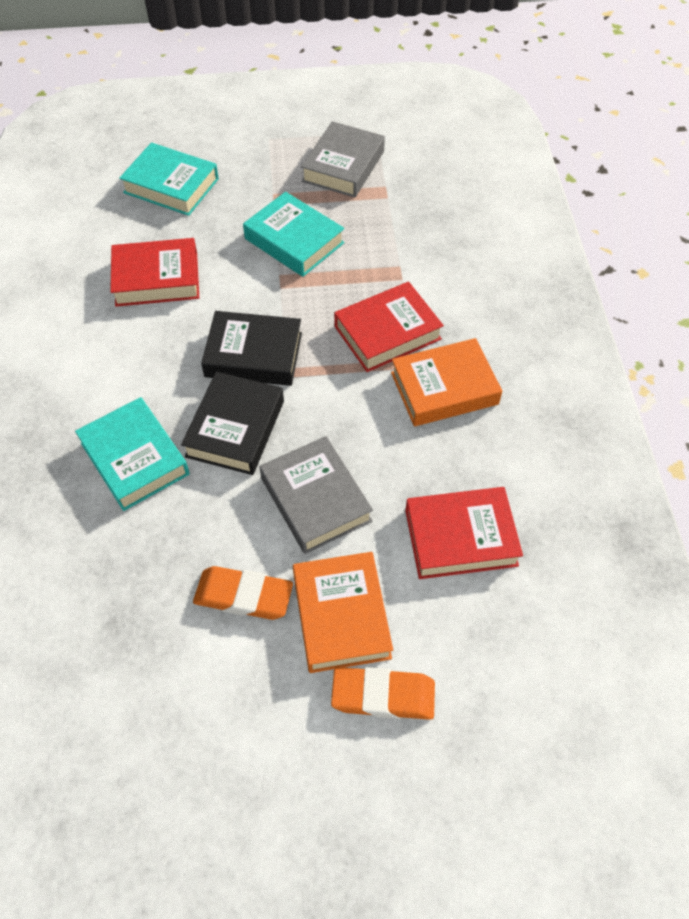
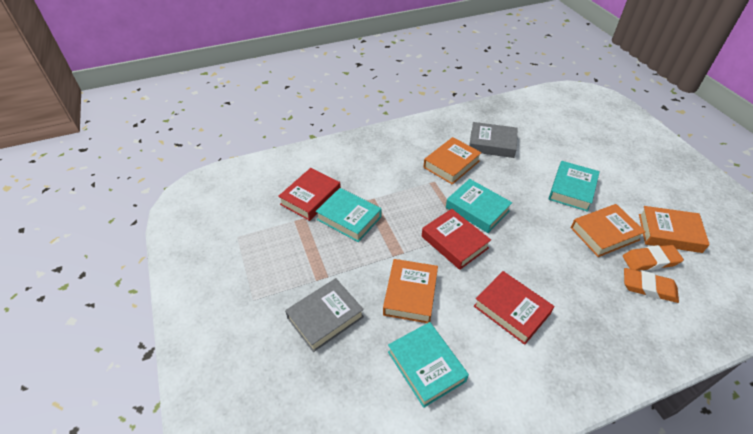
black book: [181,371,284,475] [201,311,302,386] = 2 -> none = 0
orange book: [293,552,393,673] [391,338,502,426] = 2 -> [383,259,438,323] [424,137,482,185] [571,204,646,257] [639,206,710,253] = 4
turquoise book: [75,397,190,511] [119,143,219,216] [243,192,345,277] = 3 -> [316,188,382,242] [388,322,469,408] [446,179,512,233] [549,161,600,212] = 4

